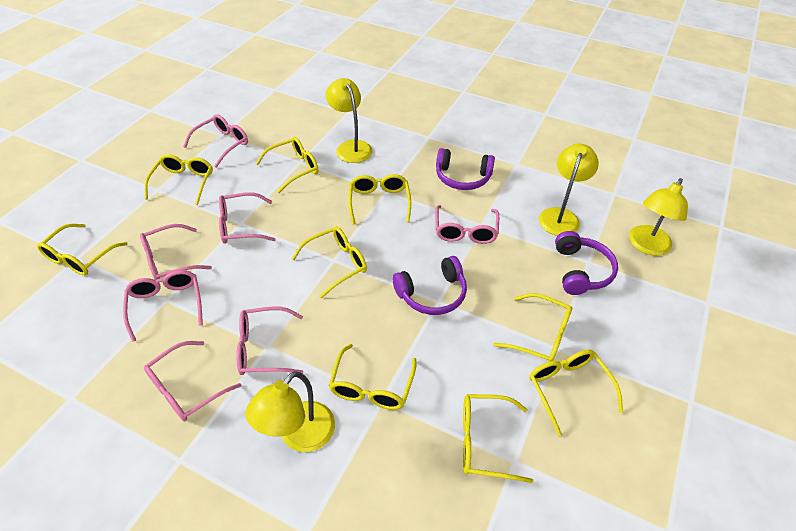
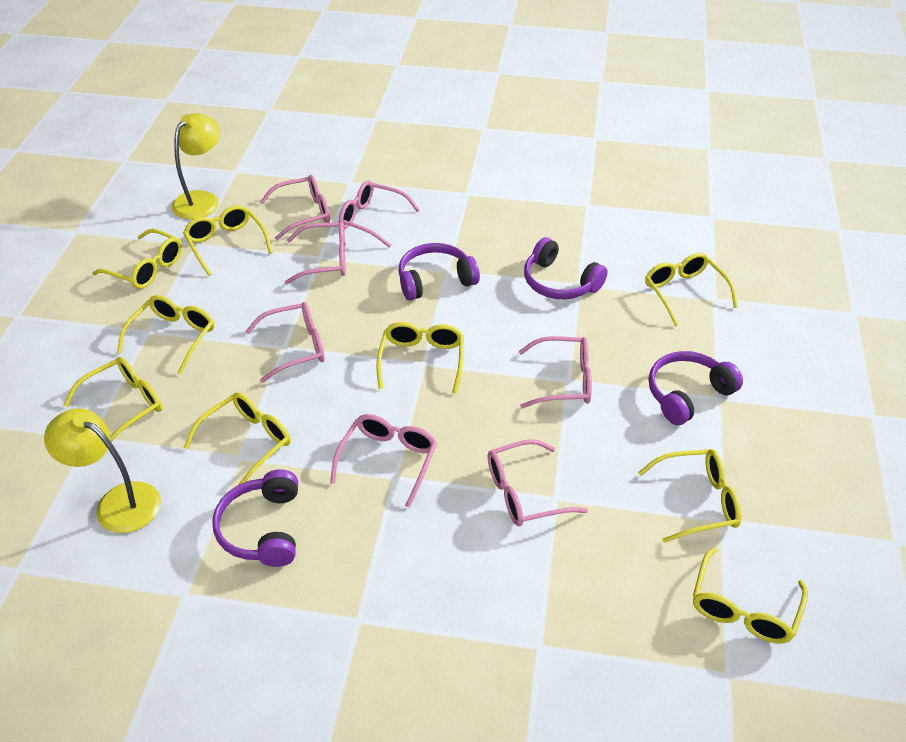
purple headphones: [393,256,467,315] [436,148,495,190] [555,231,618,295] = 3 -> [212,469,298,567] [398,243,480,301] [524,237,608,299] [649,351,743,425] = 4
yellow lamp: [246,371,335,452] [326,78,373,163] [539,144,599,236] [629,178,688,256] = 4 -> [44,408,161,533] [172,113,220,219] = 2

